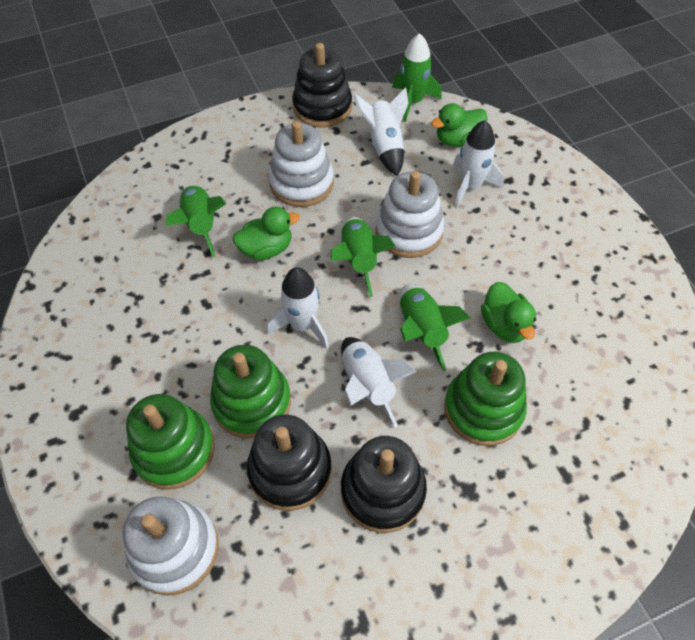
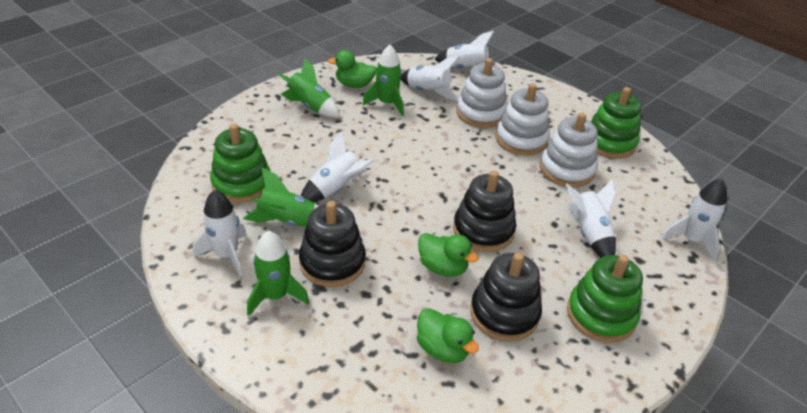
white rocket: [267,267,329,349] [341,337,416,427] [353,87,408,176] [453,120,504,207] = 4 -> [193,190,247,276] [301,131,374,202] [401,56,460,100] [435,31,494,68] [565,180,616,257] [661,179,727,261] = 6

